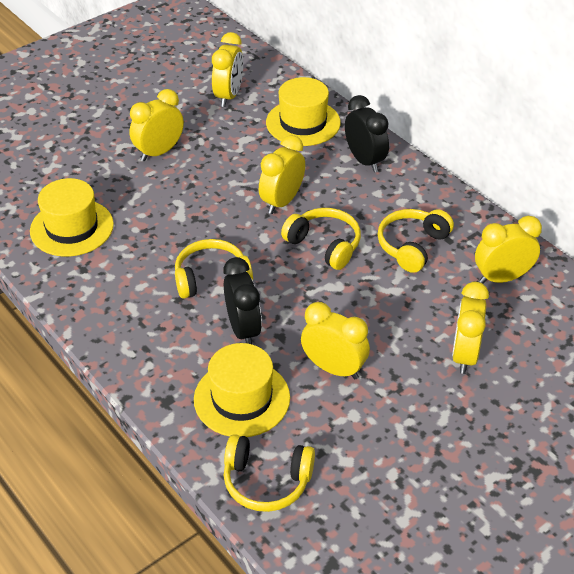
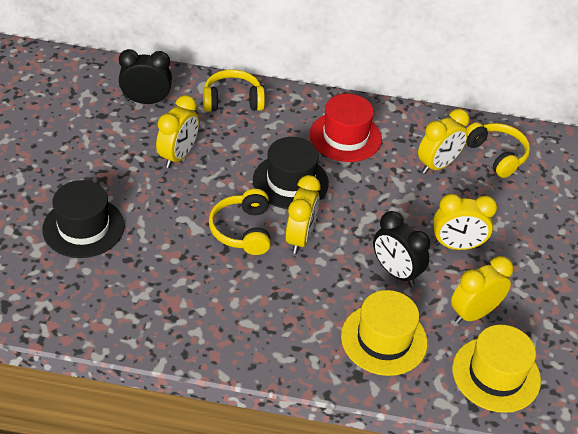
black hat: none = 0 -> [42,180,125,258] [253,137,329,209] = 2
red hat: none = 0 -> [310,94,382,162] = 1
yellow clock: [130,89,184,161] [212,32,243,107] [259,135,305,214] [301,302,370,379] [452,282,489,374] [475,216,542,284] = 6 -> [156,95,199,168] [285,175,320,254] [418,109,469,174] [433,194,497,250] [451,256,513,324] = 5
yellow hat: [30,178,114,257] [194,343,290,437] [266,77,341,146] = 3 -> [341,290,428,376] [452,325,541,413] = 2
yellow headphones: [175,239,253,299] [224,434,315,512] [281,208,361,270] [378,209,454,273] = 4 -> [203,69,265,112] [209,189,271,255] [465,122,530,178] = 3

